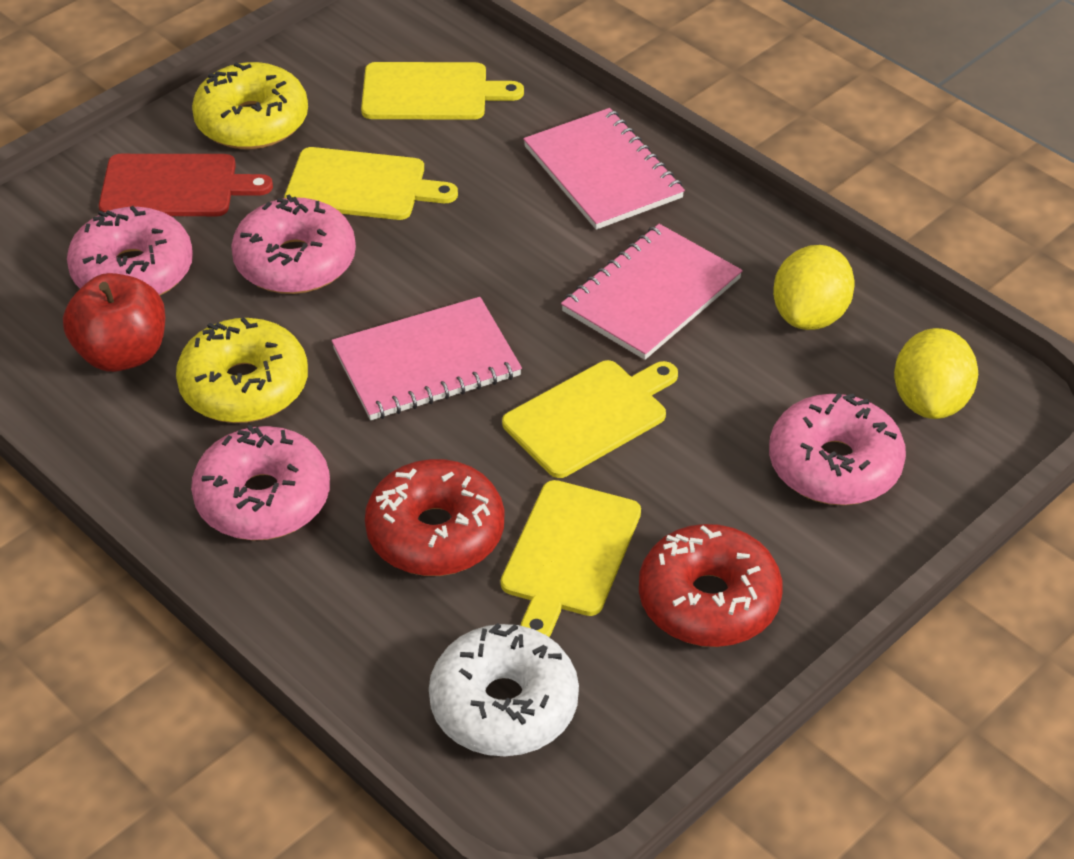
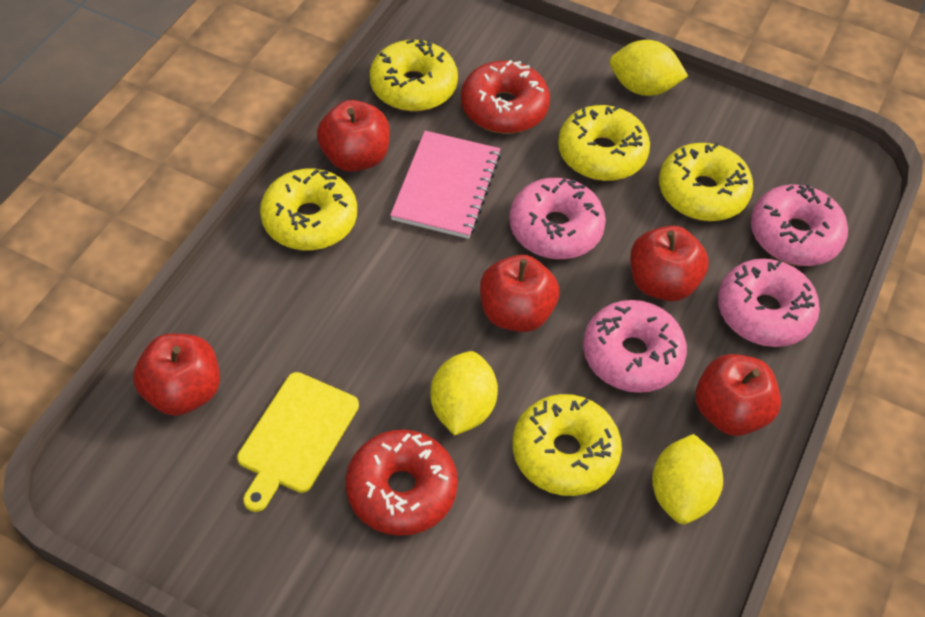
pink notebook: [332,297,522,420] [523,108,685,230] [561,224,743,360] = 3 -> [390,131,501,239] = 1
red apple: [63,273,165,372] = 1 -> [133,334,220,416] [317,100,390,172] [480,255,559,332] [630,226,709,301] [695,354,781,436] = 5
red cutting board: [99,154,273,216] = 1 -> none = 0
white donut: [429,623,579,756] = 1 -> none = 0
yellow cutting board: [284,147,458,220] [361,62,524,120] [501,480,641,637] [502,360,678,478] = 4 -> [237,372,359,512] = 1
yellow donut: [176,317,308,423] [192,62,308,149] = 2 -> [260,169,357,250] [370,39,458,111] [513,394,622,496] [558,105,650,181] [659,142,753,221] = 5
yellow lemon: [773,245,855,330] [894,328,978,419] = 2 -> [431,351,498,436] [610,40,688,96] [652,434,723,524] = 3

